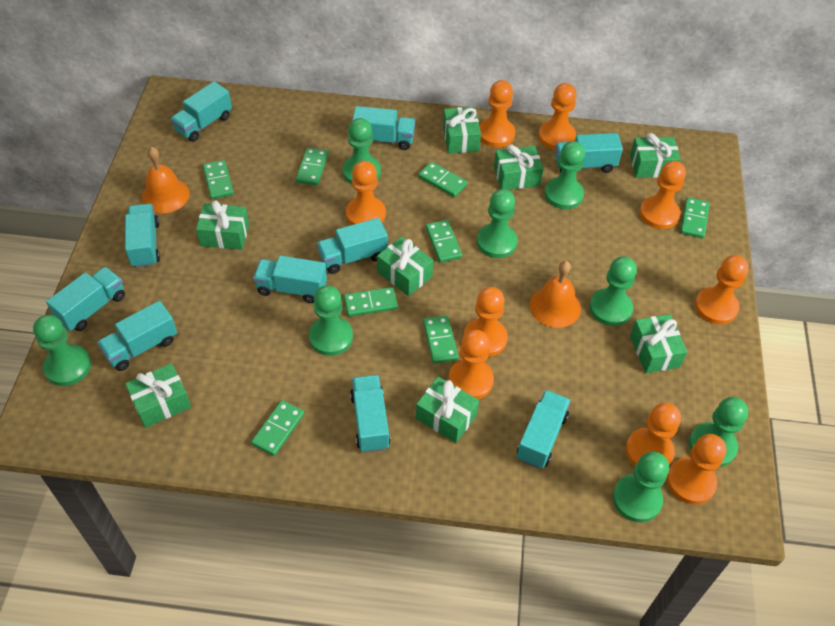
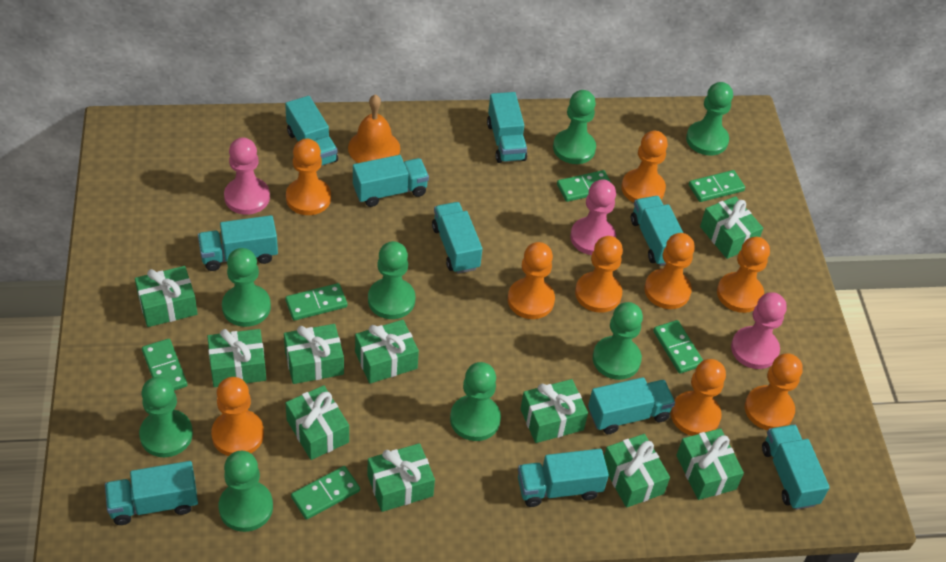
green domino: [203,160,234,199] [251,400,304,456] [296,148,328,186] [344,287,398,317] [418,162,468,197] [423,315,458,364] [426,220,462,263] [680,197,710,239] = 8 -> [142,339,187,391] [285,283,347,321] [291,466,360,519] [557,170,611,202] [653,320,703,373] [689,170,745,202] = 6
green gift: [125,363,191,428] [196,200,249,250] [377,236,433,296] [416,377,479,443] [443,107,481,154] [494,144,543,190] [630,133,681,178] [630,314,687,373] = 8 -> [135,266,198,327] [207,329,266,387] [284,324,344,384] [286,385,349,460] [355,320,419,384] [367,443,435,512] [521,379,588,443] [604,434,670,508] [676,428,744,500] [700,196,763,259] = 10
orange bell: [141,147,190,213] [530,261,581,328] = 2 -> [348,94,400,163] = 1
pink pawn: none = 0 -> [224,137,270,215] [570,179,616,255] [731,292,787,369] = 3

